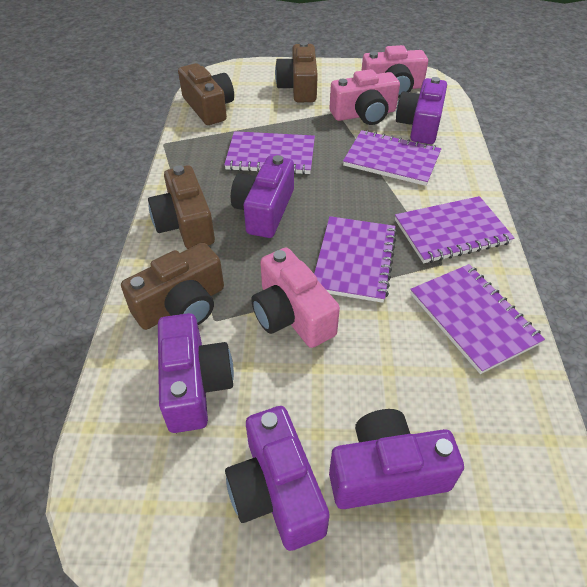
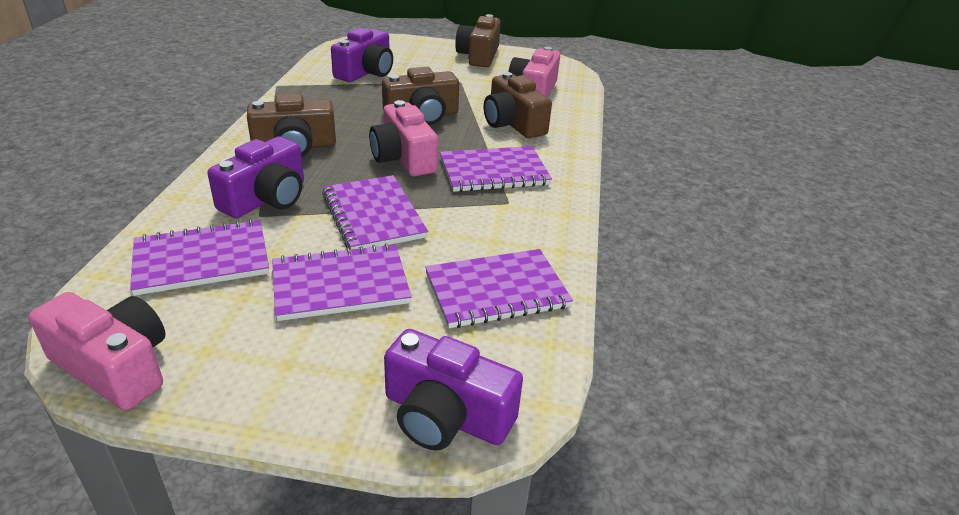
purple camera: [158,313,234,433] [225,406,330,551] [231,155,294,238] [329,409,464,509] [396,77,447,144] = 5 -> [208,136,304,218] [331,28,393,82] [384,329,523,451] = 3

